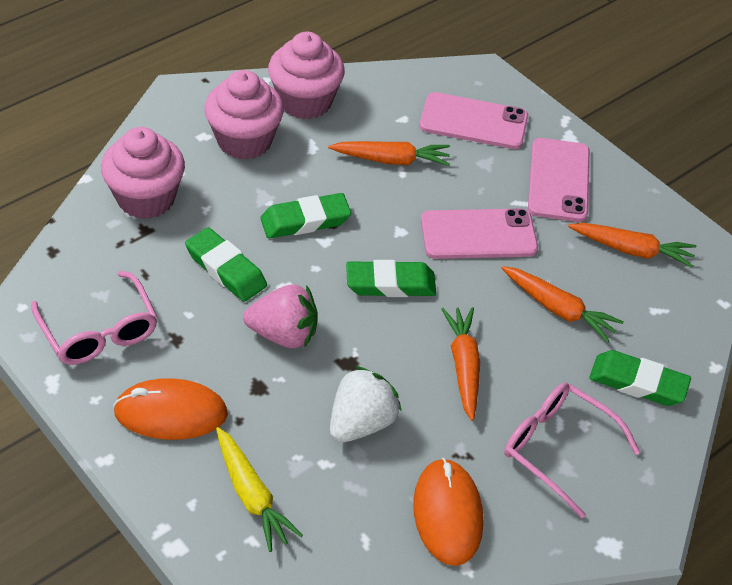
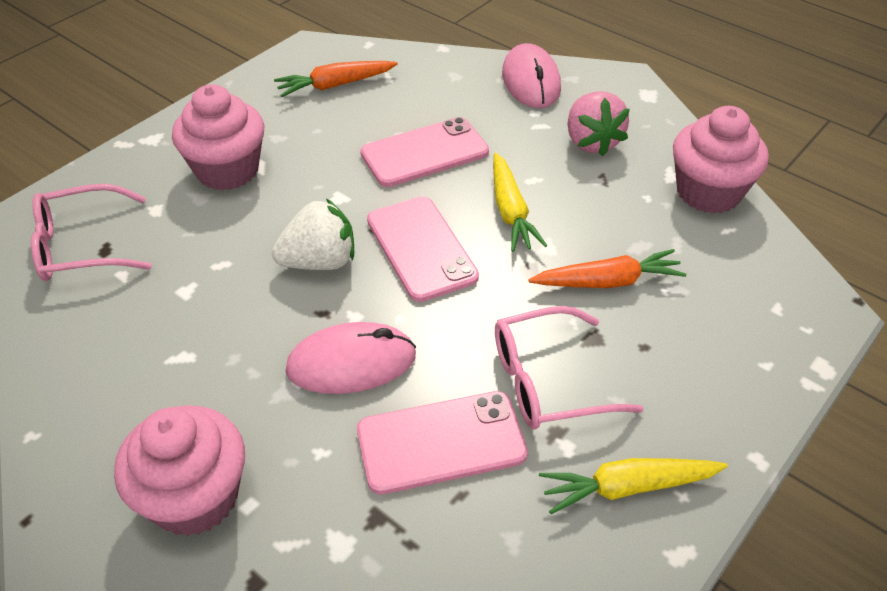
green eraser: [185,227,267,302] [260,193,351,239] [346,260,436,297] [589,350,691,406] = 4 -> none = 0
orange carrot: [328,141,450,166] [441,307,480,421] [501,266,624,342] [568,223,696,268] = 4 -> [274,61,398,97] [529,249,686,288] = 2
orange mouse: [113,378,228,440] [413,458,483,566] = 2 -> none = 0
pink mouse: none = 0 -> [285,322,416,394] [502,43,561,108] = 2
yellow carrot: [216,427,303,552] = 1 -> [493,153,547,252] [539,458,728,514] = 2

